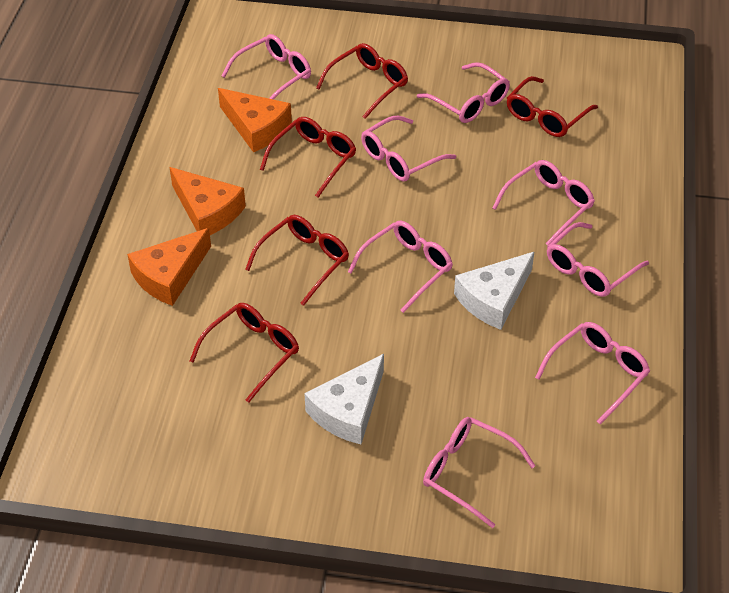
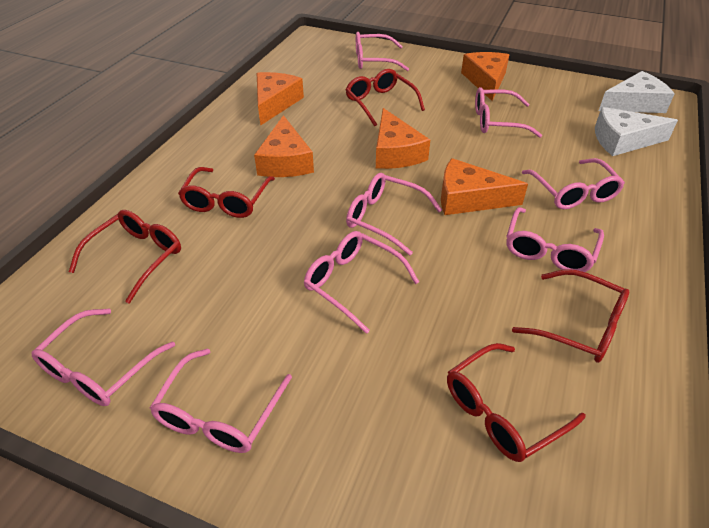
orange cheese: [127,228,211,306] [169,167,246,235] [218,88,292,153] = 3 -> [254,115,314,177] [257,72,304,126] [376,108,430,169] [441,158,528,215] [461,52,509,101] = 5

